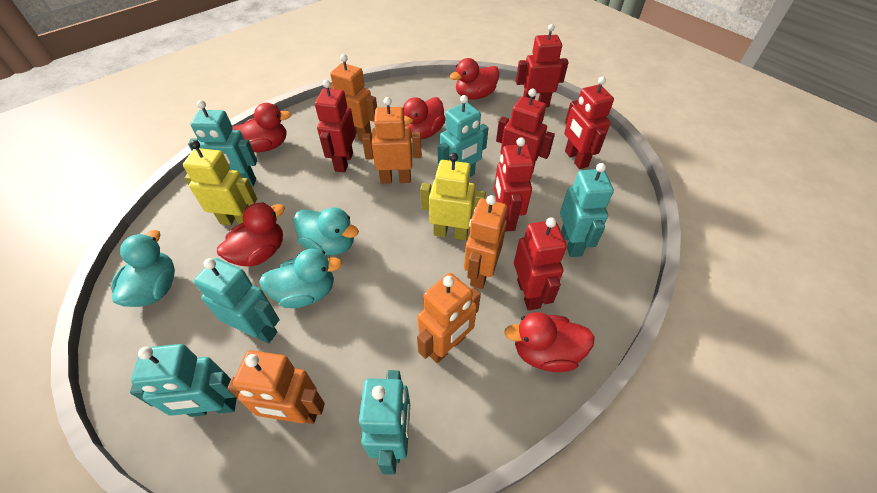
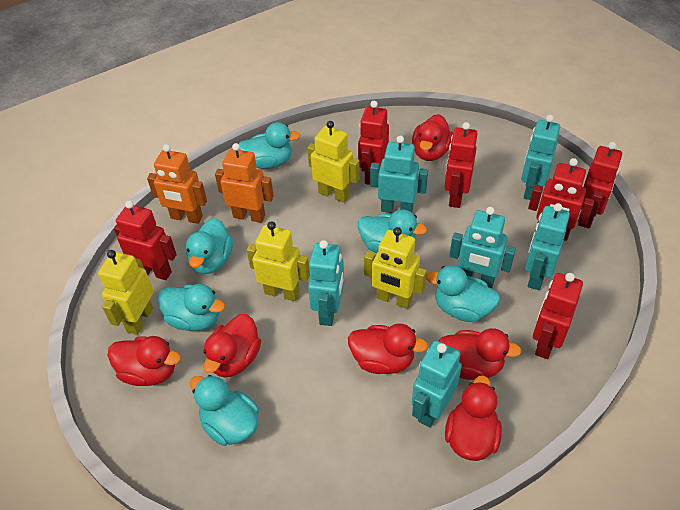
orange robot: [227,350,325,424] [329,54,377,141] [362,97,422,184] [417,273,481,363] [464,195,507,289] = 5 -> [147,144,207,224] [215,143,274,223] = 2
red duck: [217,202,285,266] [232,103,291,152] [403,97,446,139] [450,58,500,100] [504,312,595,372] = 5 -> [108,336,181,386] [203,314,261,377] [348,324,428,374] [412,114,453,161] [439,328,522,380] [445,375,502,461] = 6
turquoise duck: [111,230,175,307] [259,249,342,308] [293,207,359,255] = 3 -> [157,284,225,331] [186,218,233,274] [190,375,259,446] [239,122,300,169] [358,209,427,253] [426,265,500,322] = 6
yellow robot: [183,140,257,225] [420,153,486,240] = 2 -> [98,250,154,335] [247,221,310,301] [307,121,360,203] [364,227,427,309] = 4

